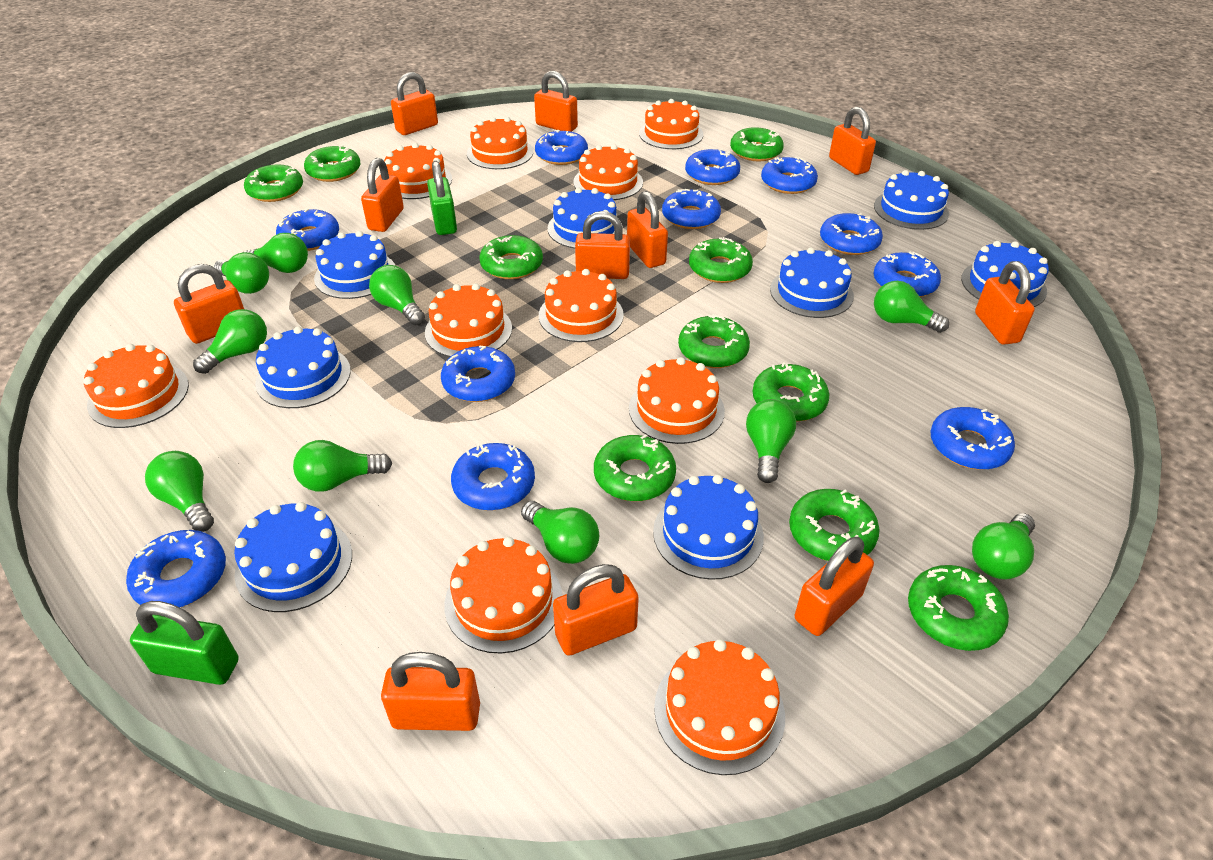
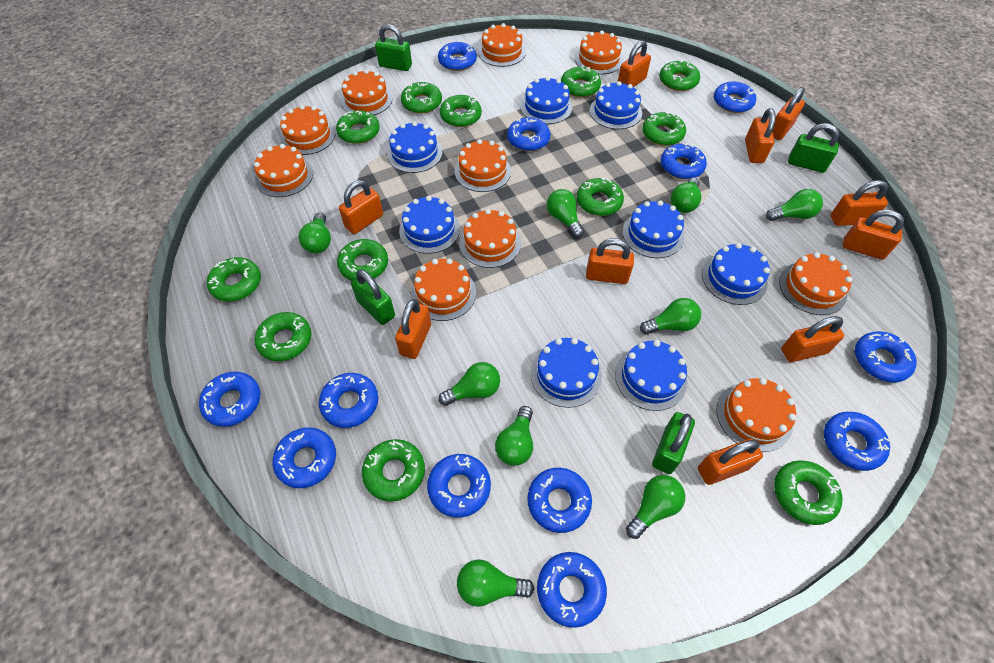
blue donut: [126,530,226,607] [276,209,339,251] [441,345,515,402] [451,443,535,511] [535,130,588,165] [662,189,721,229] [685,149,740,185] [761,157,818,194] [820,213,883,255] [873,252,941,297] [931,407,1015,470] = 11 -> [199,372,260,427] [272,428,336,488] [319,373,378,428] [427,454,491,518] [438,42,477,71] [507,117,550,151] [527,468,592,533] [537,552,607,628] [661,143,707,179] [714,81,756,113] [824,412,890,471] [855,331,917,383] = 12
green donut: [244,164,303,202] [304,145,361,182] [479,235,543,279] [594,434,676,501] [678,314,750,368] [689,237,753,283] [730,127,784,161] [752,362,830,422] [789,489,880,561] [908,565,1009,651] = 10 -> [207,257,261,302] [255,312,311,361] [336,110,380,144] [337,239,388,280] [362,439,425,502] [401,82,442,114] [440,95,482,127] [561,66,601,97] [577,177,624,216] [642,112,686,146] [659,60,700,91] [774,460,843,525] = 12
green light bulb: [145,451,214,532] [193,309,267,374] [214,252,269,294] [244,233,308,273] [293,440,392,492] [369,265,425,325] [521,501,599,564] [746,399,796,483] [874,281,949,333] [972,513,1035,580] = 10 -> [298,212,331,253] [438,362,500,406] [457,559,534,607] [495,406,533,466] [547,189,584,238] [626,475,685,539] [640,298,701,335] [671,177,701,213] [766,189,823,221] = 9
green padlock: [130,601,239,685] [427,161,457,235] = 2 -> [351,269,395,325] [375,24,412,71] [652,412,695,474] [788,123,839,173] = 4
orange padlock: [174,264,244,344] [361,158,404,232] [381,652,480,731] [391,72,438,135] [534,71,578,132] [553,564,639,656] [575,211,630,279] [627,191,668,268] [795,537,874,636] [829,107,876,175] [975,261,1035,345] = 11 -> [339,180,383,234] [395,299,431,359] [586,238,634,284] [618,40,651,87] [698,439,763,485] [745,108,776,163] [772,87,805,140] [781,316,844,362] [831,180,888,226] [843,210,904,260] = 10

